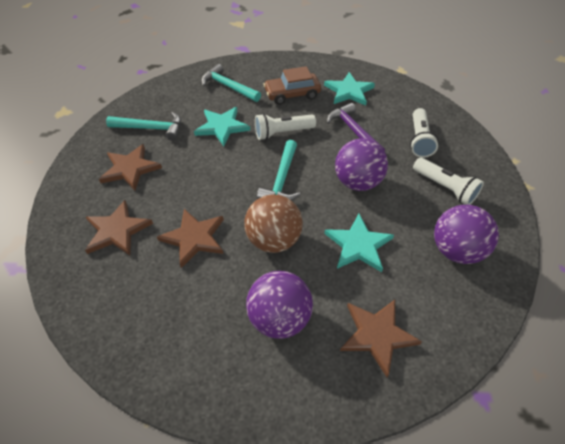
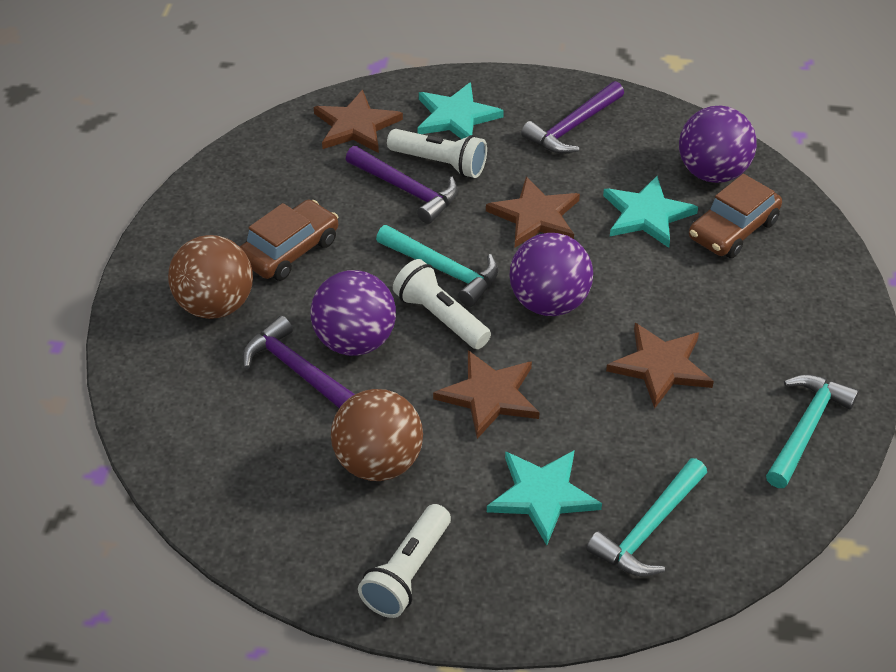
brown ball: [244,195,303,253] = 1 -> [168,235,253,319] [331,389,423,481] = 2
brown car: [263,66,321,105] = 1 -> [240,199,338,281] [689,174,782,258] = 2
purple hammer: [327,103,385,151] = 1 -> [242,316,355,408] [346,146,458,224] [521,81,624,154] = 3

